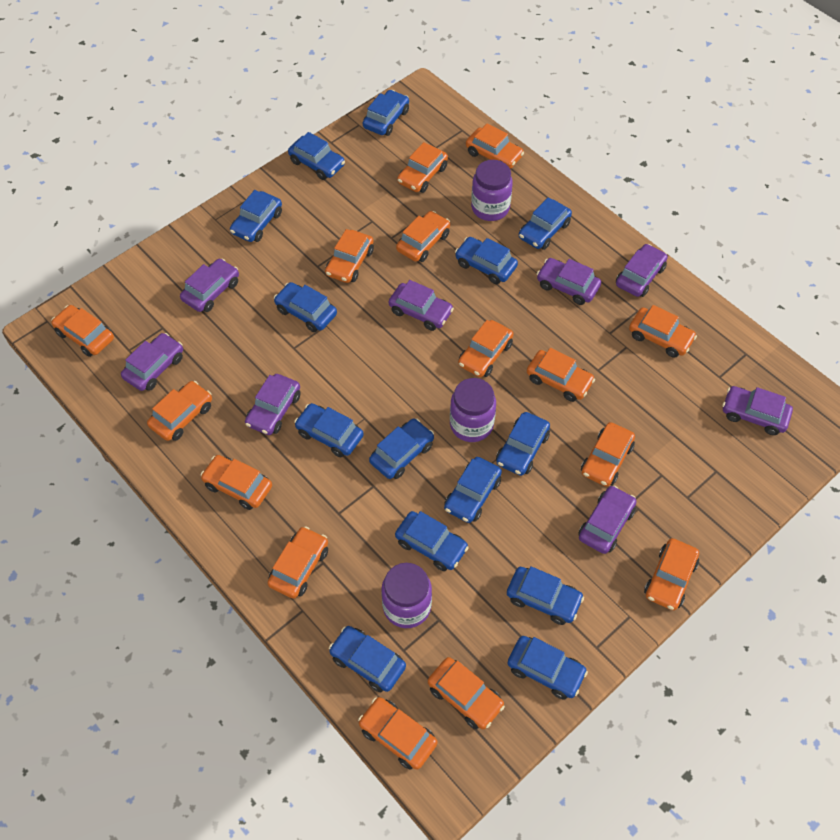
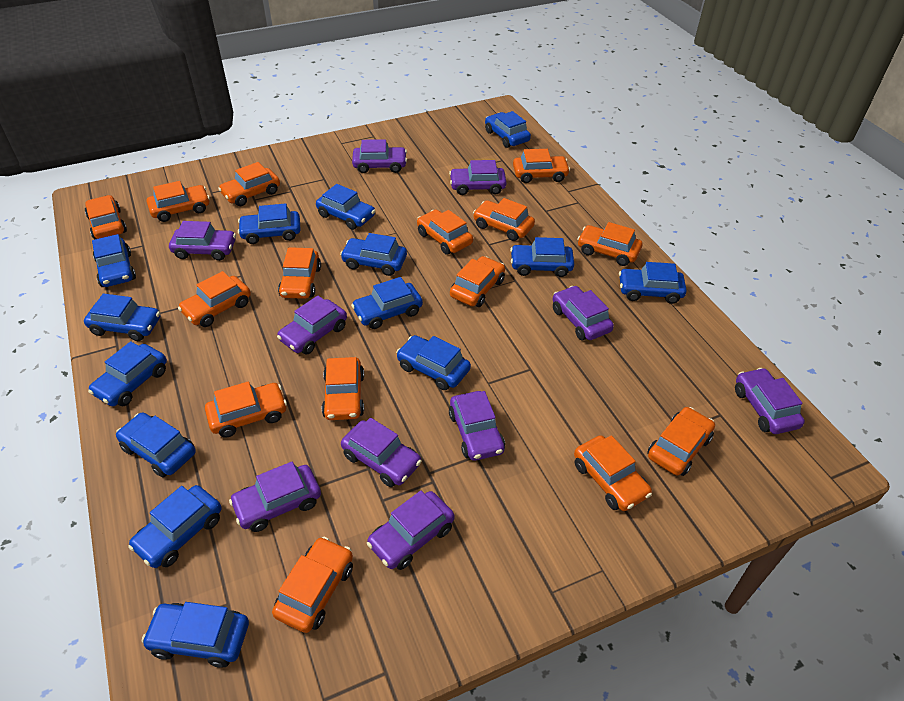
purple car: [121,333,183,391] [180,258,239,312] [245,374,301,435] [389,280,454,331] [537,258,601,305] [578,485,637,554] [616,244,668,297] [722,386,793,435] = 8 -> [169,221,236,261] [229,461,321,532] [277,296,347,355] [341,418,422,487] [352,139,407,173] [367,491,455,570] [449,160,507,195] [449,391,505,461] [553,286,614,340] [735,368,805,434] = 10
purple jar: [381,563,432,628] [450,378,496,442] [471,160,513,221] = 3 -> none = 0

